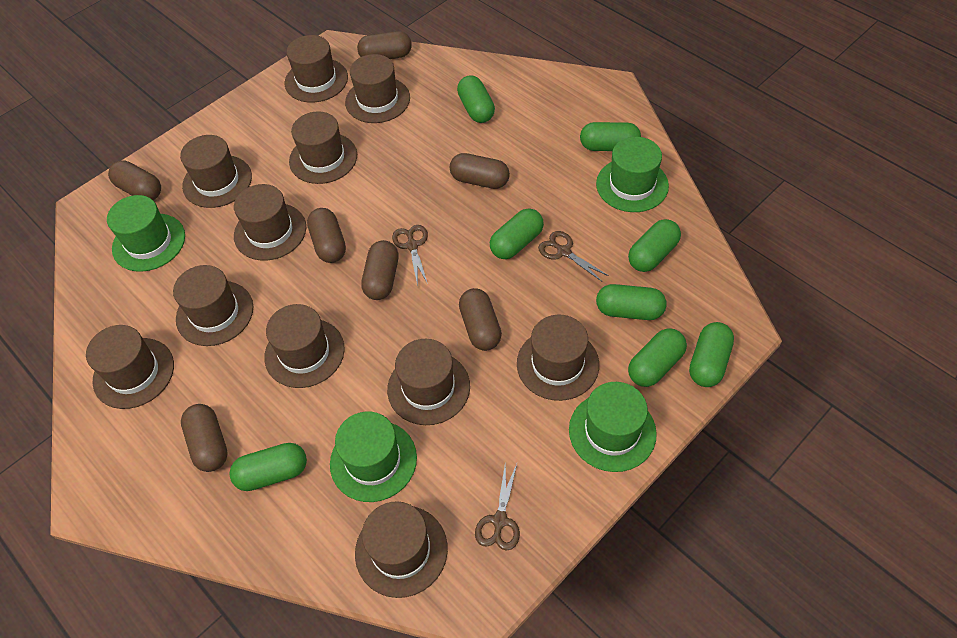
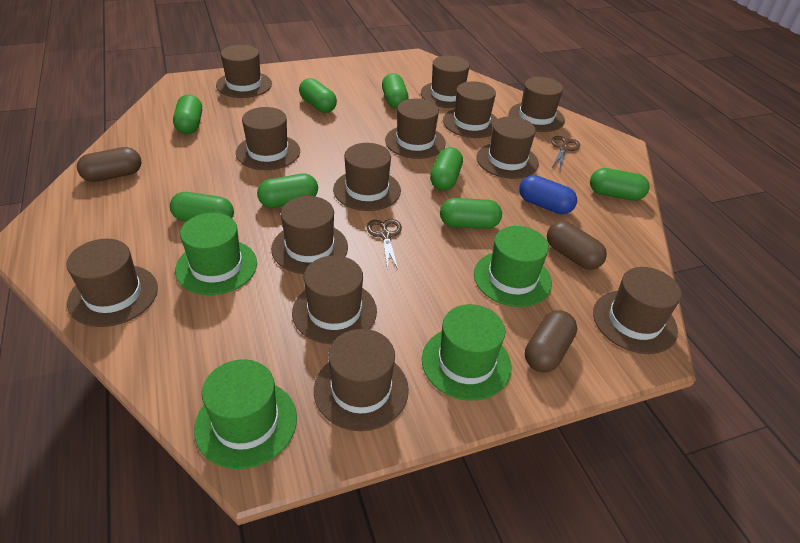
blue capsule: none = 0 -> [519,175,577,214] = 1
brown capsule: [108,160,161,200] [181,404,228,472] [307,208,346,263] [357,31,412,59] [361,240,398,300] [450,153,510,189] [459,288,502,351] = 7 -> [77,147,142,182] [525,310,577,372] [547,221,607,270] = 3
brown hat: [86,325,174,409] [173,265,253,346] [180,135,252,208] [234,184,306,261] [264,304,345,388] [285,35,348,103] [289,111,357,184] [345,54,410,123] [355,501,448,598] [387,339,470,425] [517,315,599,401] = 11 -> [67,239,158,327] [216,45,272,98] [236,107,300,170] [271,196,348,274] [292,255,377,344] [314,329,409,431] [333,143,401,211] [385,99,446,159] [421,56,470,108] [443,81,497,138] [477,117,539,179] [509,77,565,132] [593,267,682,354] = 13
brown scissors: [392,225,428,286] [475,462,520,551] [538,231,609,281] = 3 -> [367,219,402,270] [551,136,580,170] = 2

